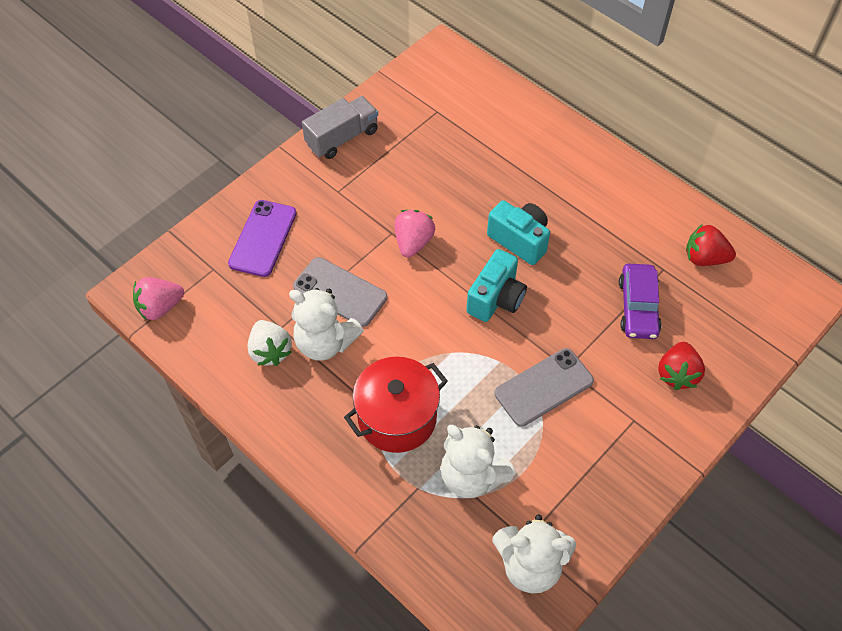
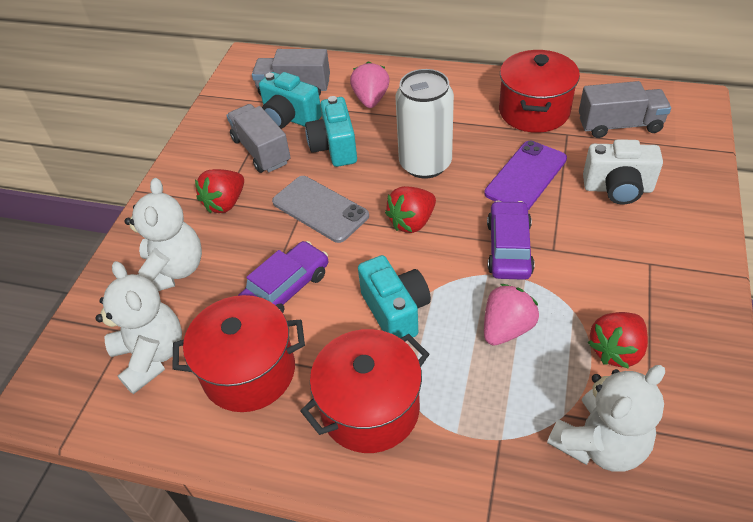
grey phone: [293,257,387,327] [494,348,594,427] = 2 -> [272,176,369,243] = 1
grey truck: [302,96,378,159] = 1 -> [226,104,291,173] [252,49,330,96] [579,81,671,138] = 3
purple car: [619,264,662,339] = 1 -> [238,241,328,313] [487,201,535,280] = 2
red pot: [344,357,448,453] = 1 -> [172,295,305,412] [301,329,429,453] [499,50,580,133] = 3
red strawberry: [658,342,705,390] [686,224,736,266] = 2 -> [195,169,244,213] [385,186,436,233] [587,312,648,369] = 3
turquoise camera: [466,249,527,322] [487,200,550,265] = 2 -> [259,72,322,129] [305,96,357,167] [358,255,431,338] = 3
white camera: none = 0 -> [583,139,663,205] = 1
white can: none = 0 -> [396,69,454,178] = 1
white strawberry: [247,320,292,366] = 1 -> none = 0

